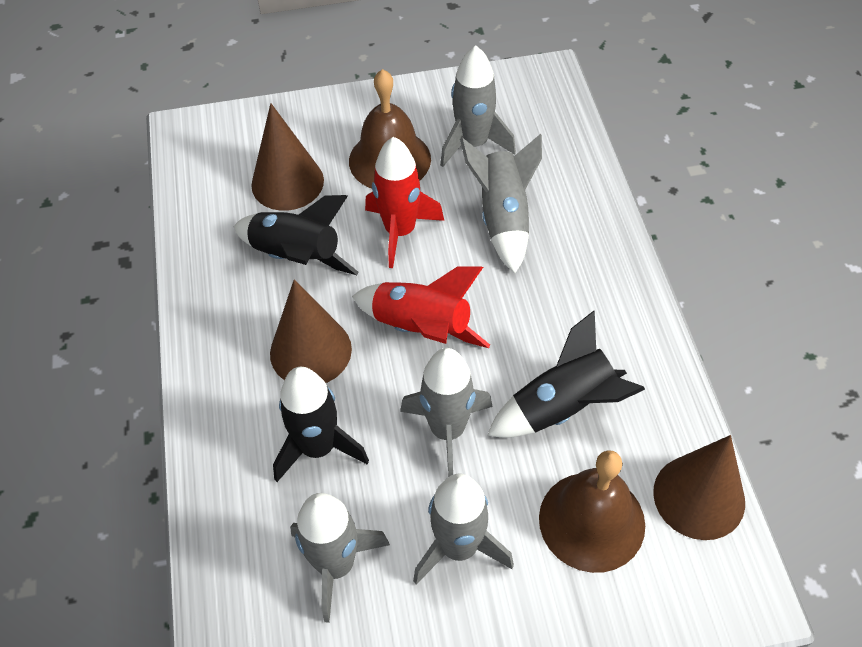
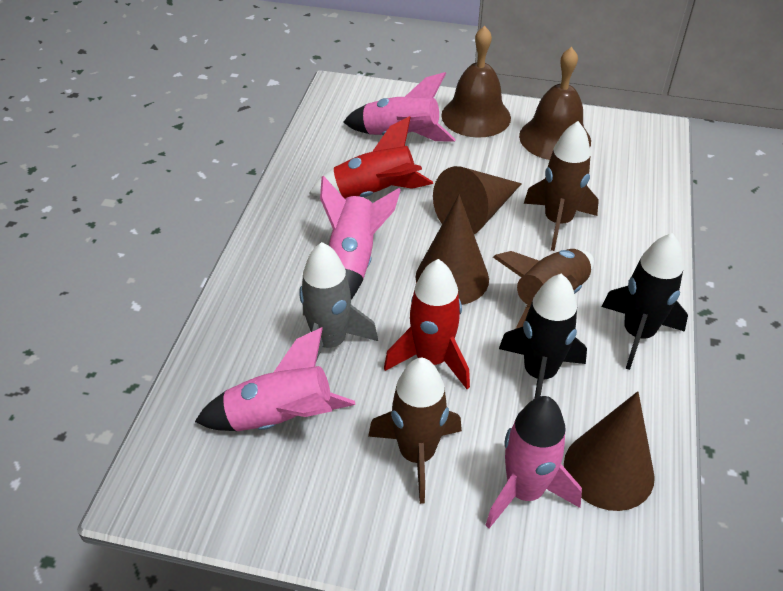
black rocket: [233,195,359,275] [273,367,369,482] [487,311,645,438] = 3 -> [499,273,587,399] [602,233,688,370] = 2
brown rocket: none = 0 -> [368,358,462,504] [493,249,594,329] [524,121,599,251] = 3
grey rocket: [290,493,390,623] [400,348,493,477] [413,473,514,585] [440,45,516,167] [460,134,542,273] = 5 -> [299,242,378,362] = 1
pink rocket: none = 0 -> [195,327,355,431] [320,175,401,300] [343,72,456,141] [485,396,582,528] = 4

